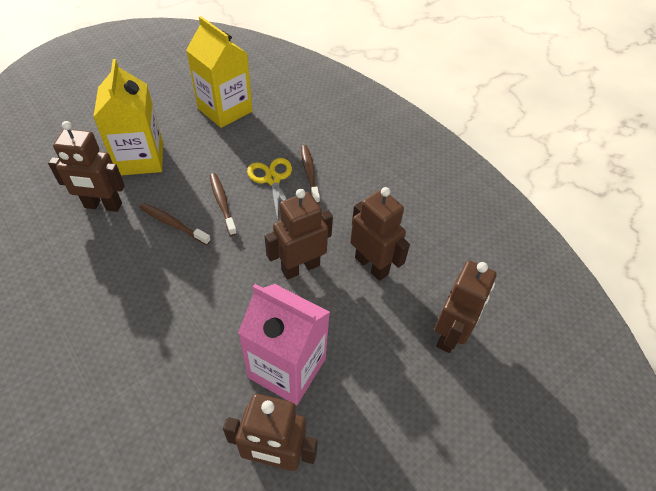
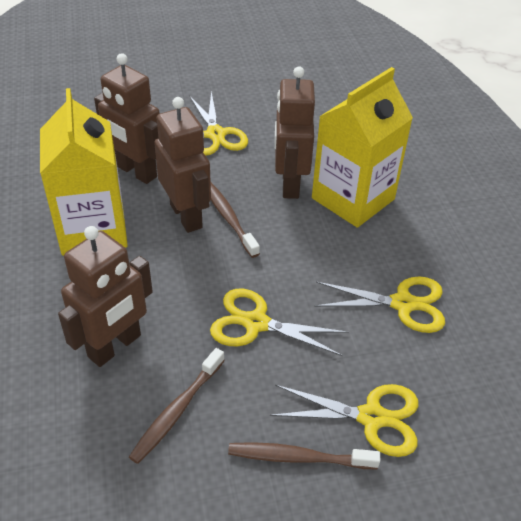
brown robot: [48,121,125,212] [223,394,318,471] [265,189,333,280] [350,187,410,281] [435,261,497,353] = 5 -> [58,226,153,367] [94,53,160,184] [154,97,211,233] [275,66,315,199] = 4
pink carton: [238,284,330,405] = 1 -> none = 0
yellow scissors: [247,158,292,222] = 1 -> [189,91,248,156] [210,289,349,356] [270,384,418,457] [314,277,445,333] = 4

